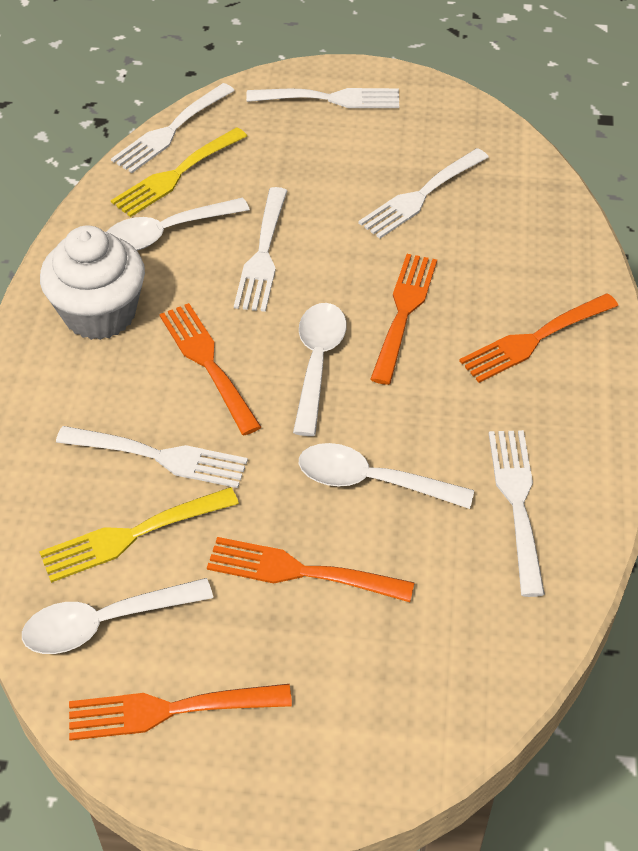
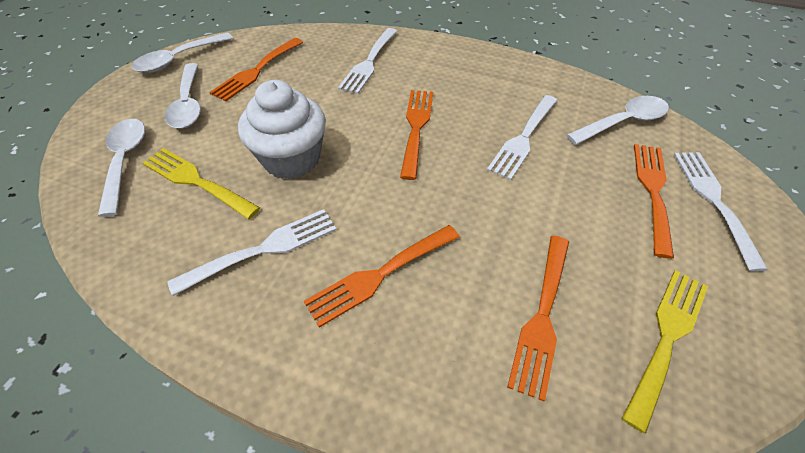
white fork: [56,426,248,488] [111,83,235,173] [234,187,287,312] [246,88,399,108] [358,148,489,239] [489,430,545,597] = 6 -> [167,209,336,296] [338,28,397,94] [487,95,557,180] [673,152,768,272] = 4

